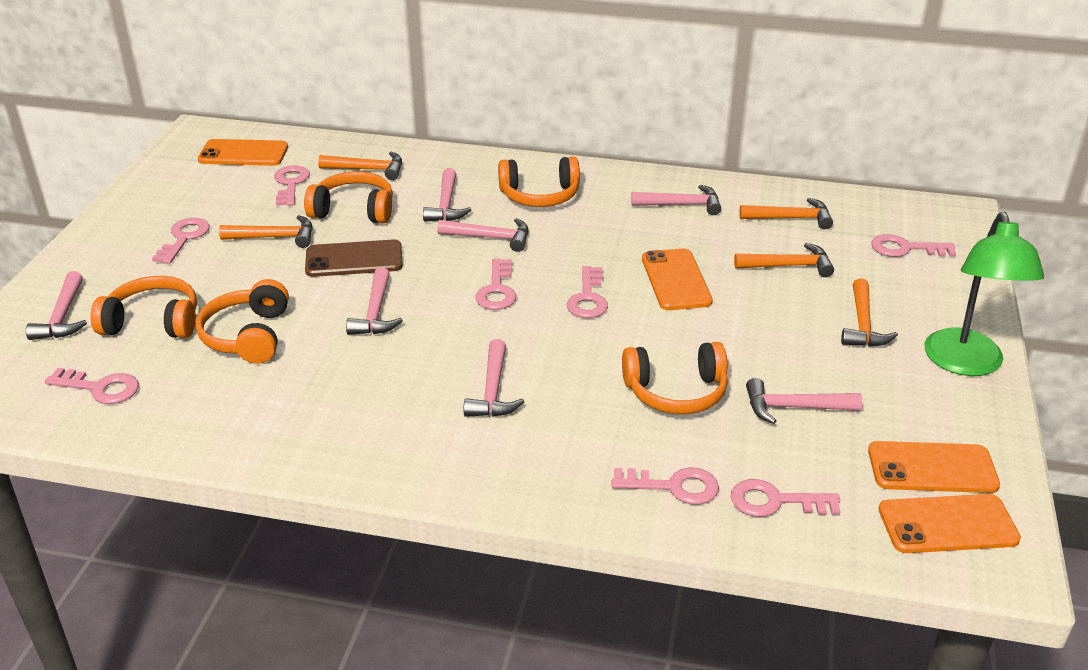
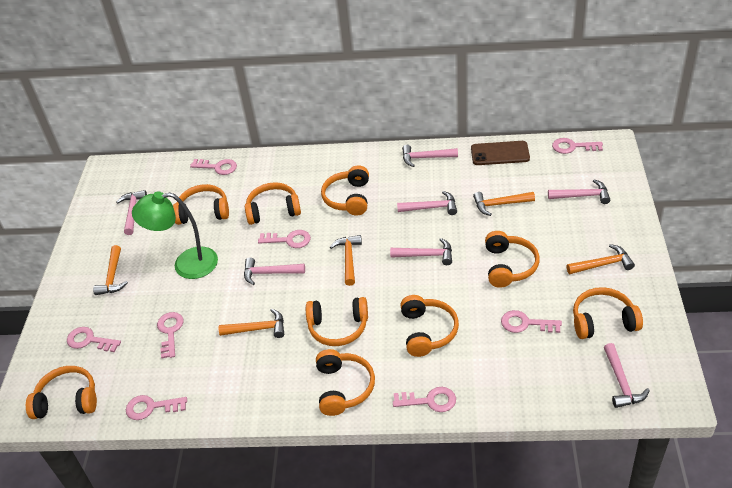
orange headphones: [90,276,197,338] [196,279,289,364] [304,171,393,224] [498,157,580,207] [622,342,728,414] = 5 -> [26,366,97,419] [173,184,229,225] [245,182,301,225] [306,297,368,346] [316,349,375,416] [321,165,369,216] [400,295,459,357] [485,231,540,288] [573,287,643,339] = 9
orange phone: [198,139,288,166] [642,248,713,310] [868,441,1000,493] [879,494,1021,553] = 4 -> none = 0

